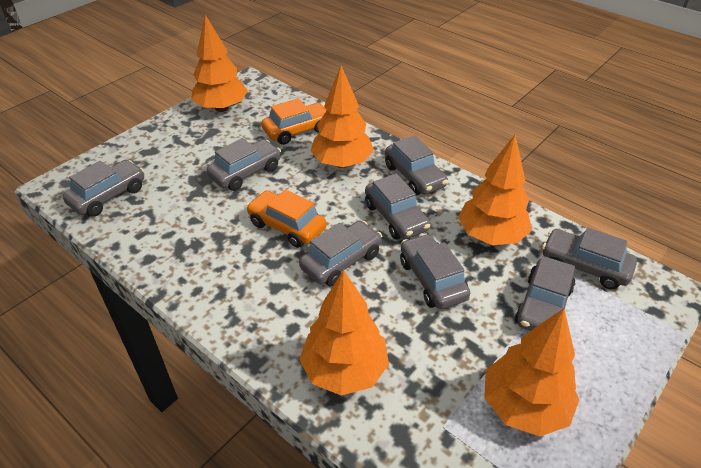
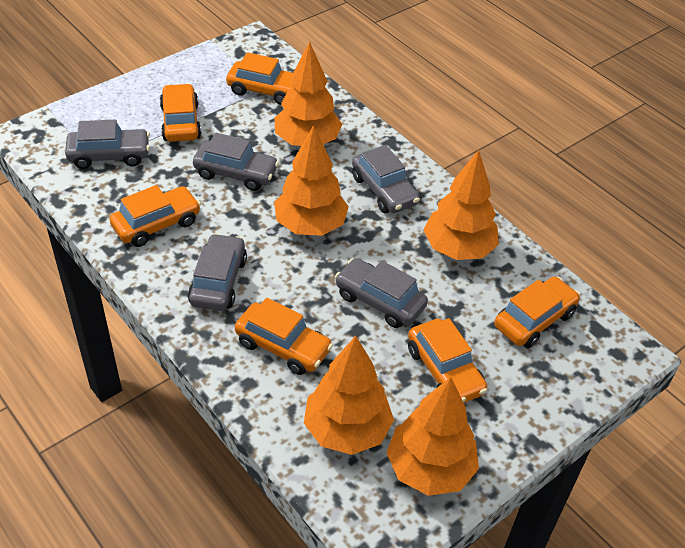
grey car: [63,160,144,217] [207,138,281,191] [299,221,382,286] [365,173,431,240] [385,135,448,195] [400,234,470,309] [515,256,575,331] [542,227,637,290] = 8 -> [65,120,150,169] [188,233,247,311] [193,133,279,191] [335,258,428,328] [352,145,420,213] = 5
orange car: [246,189,327,248] [261,98,327,145] = 2 -> [110,185,201,247] [160,83,201,142] [226,52,293,105] [235,298,333,375] [408,318,488,403] [494,277,580,348] = 6

